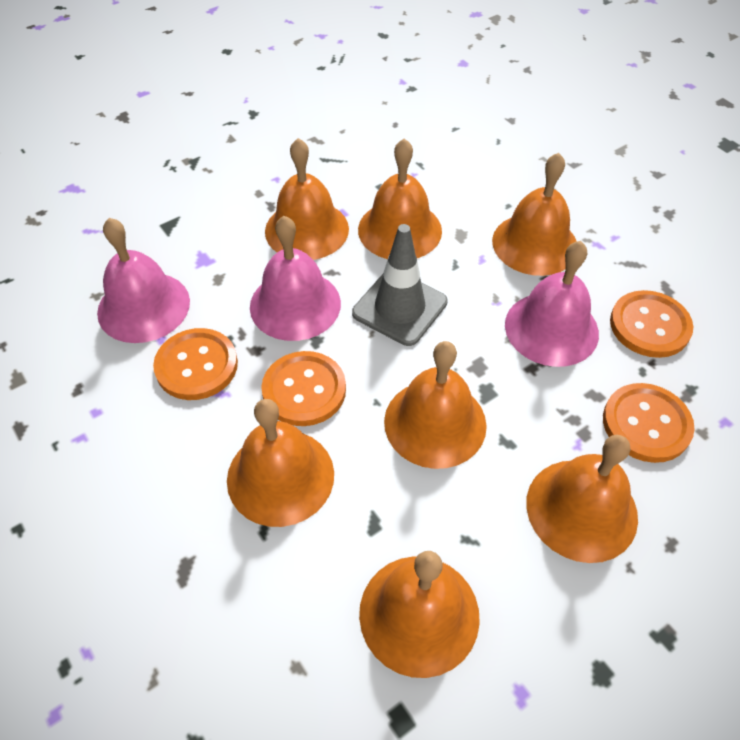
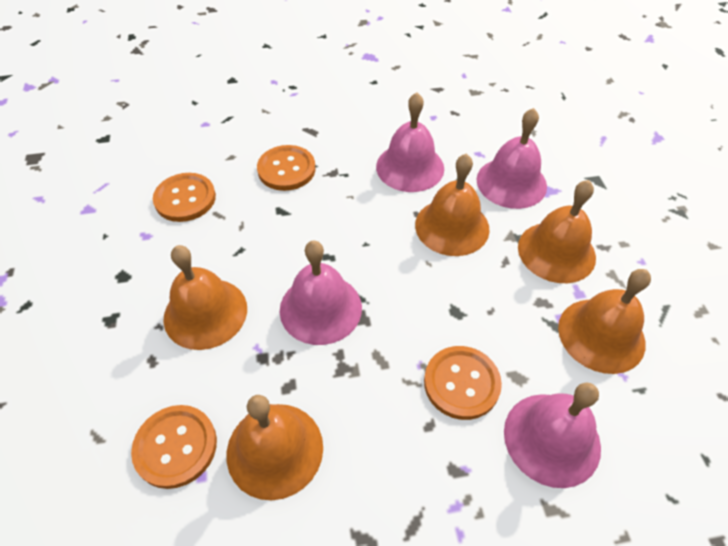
grey traffic cone: [352,224,447,346] = 1 -> none = 0
orange bell: [227,399,334,527] [265,138,349,260] [358,138,442,259] [359,551,480,678] [384,341,487,469] [492,153,577,276] [526,435,638,563] = 7 -> [163,245,247,350] [227,395,323,500] [415,154,490,256] [518,180,596,283] [558,269,651,374] = 5
pink bell: [97,218,190,343] [250,216,341,341] [505,241,599,367] = 3 -> [280,241,362,345] [376,92,444,192] [477,108,547,209] [504,382,601,488] = 4

